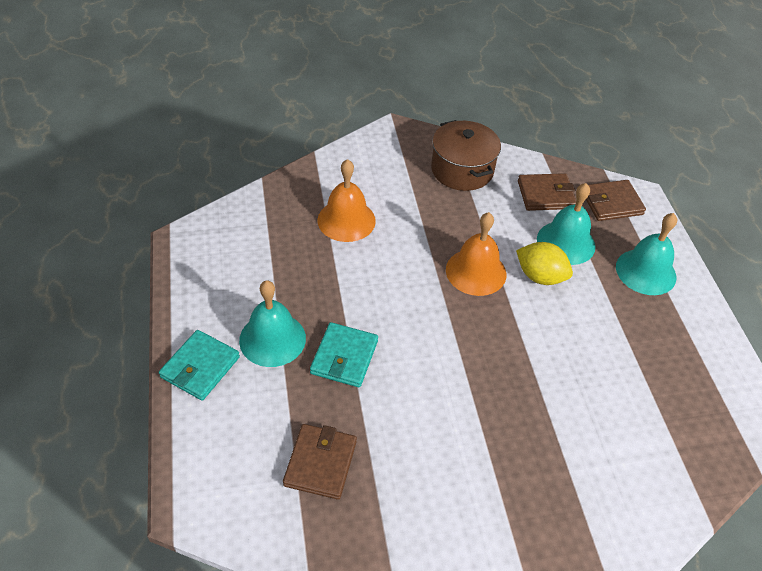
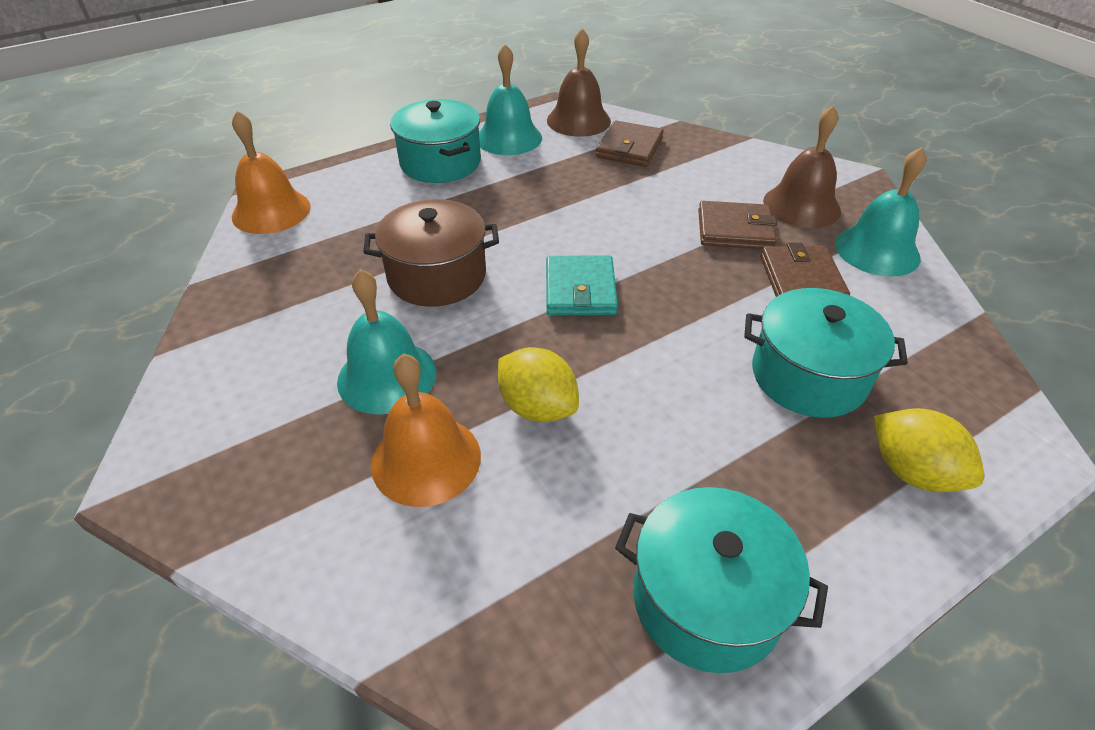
brown bell: none = 0 -> [547,28,611,137] [763,106,841,228] = 2
turquoise pot: none = 0 -> [390,99,481,183] [615,487,828,673] [744,288,908,418] = 3
turquoise wallet: [159,330,240,401] [310,322,378,387] = 2 -> [546,256,618,315] = 1
yellow lemon: [516,242,573,285] = 1 -> [498,347,579,422] [874,408,984,492] = 2

